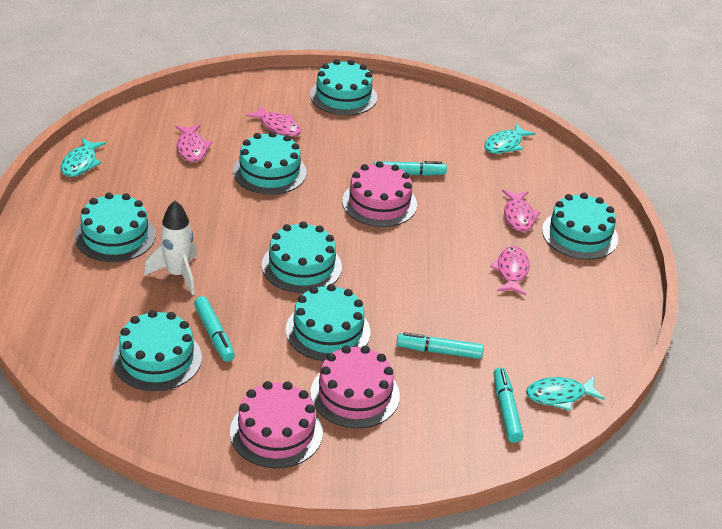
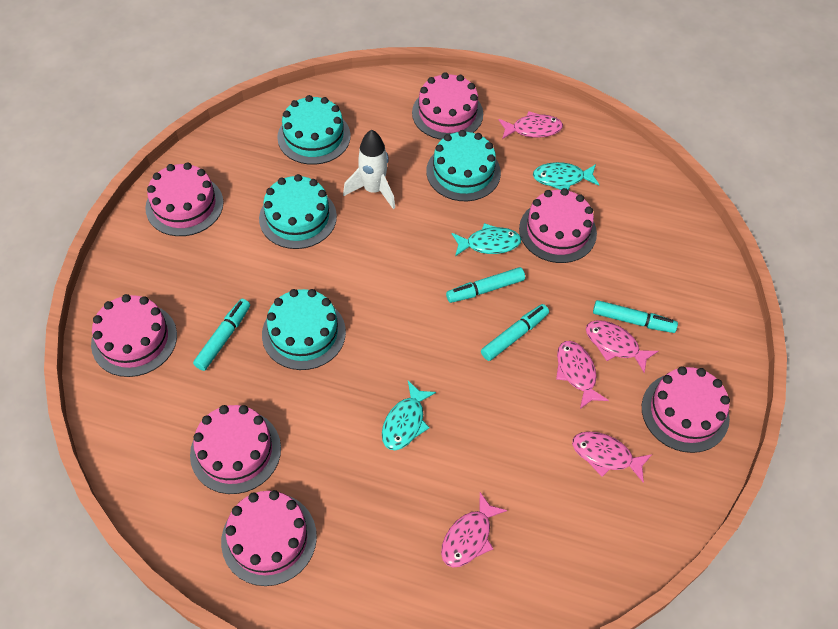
pink cake: [230,381,323,468] [310,345,400,428] [342,161,417,227] = 3 -> [91,294,177,377] [145,162,223,236] [190,405,281,494] [221,490,317,586] [412,72,483,140] [519,188,597,263] [642,366,730,453] = 7
pink fish: [175,124,212,162] [245,105,301,137] [490,246,530,295] [502,190,540,232] = 4 -> [441,492,507,567] [499,111,563,139] [556,341,609,409] [572,432,652,483] [586,320,658,373] = 5
turquoise cake: [75,192,156,262] [113,310,202,391] [233,131,307,195] [262,221,342,293] [286,284,370,361] [310,59,377,115] [542,193,618,260] = 7 -> [259,174,337,249] [262,289,346,370] [277,95,351,165] [426,130,501,201] = 4

